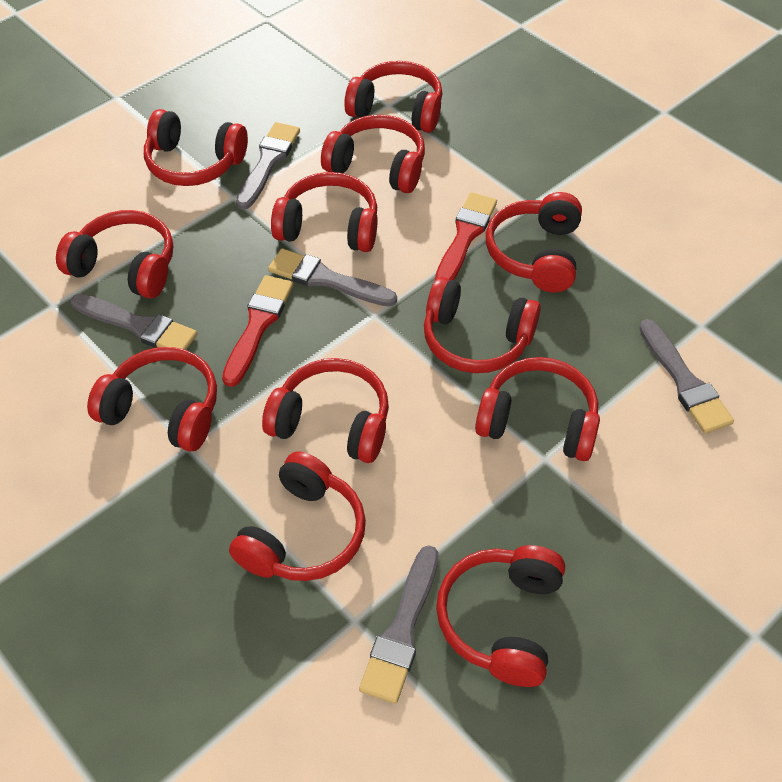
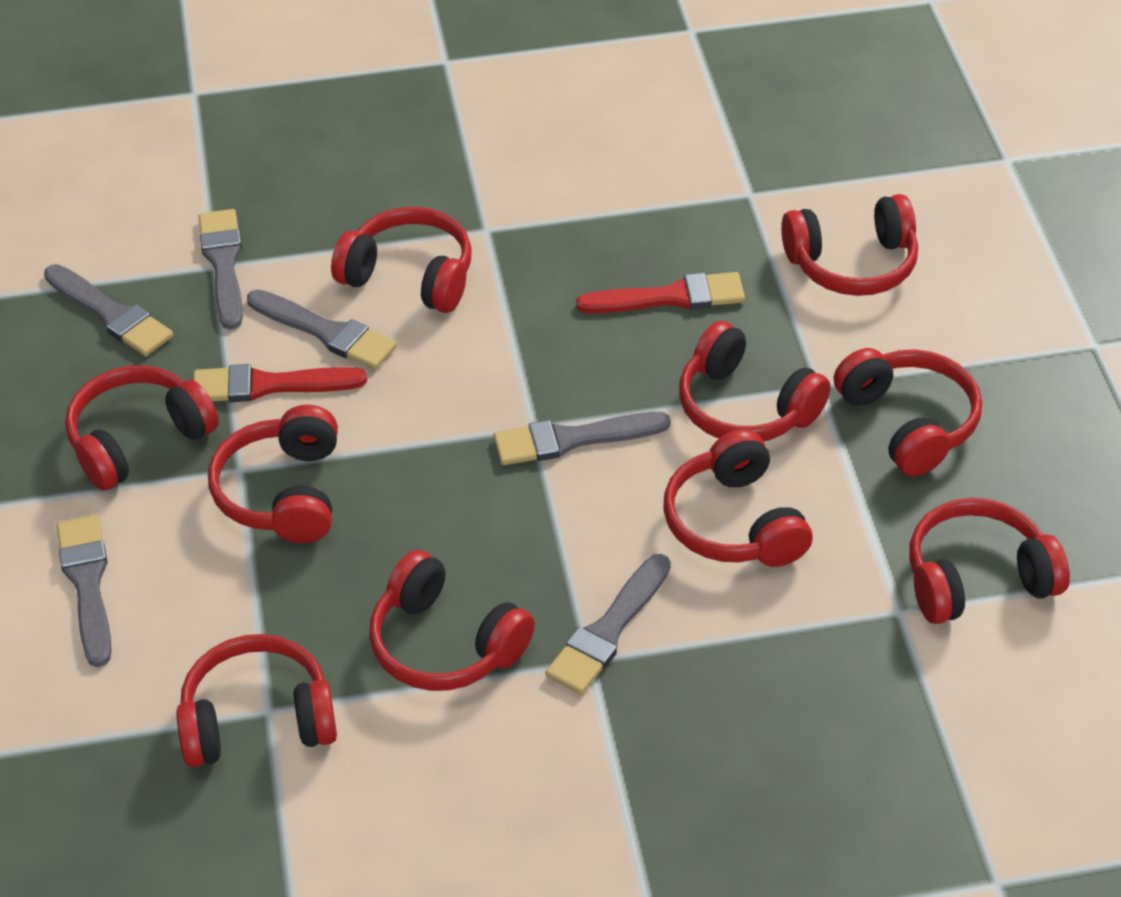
grey brush: [71,294,197,350] [236,122,300,210] [268,248,397,307] [359,545,439,704] [639,319,734,434] = 5 -> [44,264,173,356] [56,515,112,667] [198,209,243,330] [247,289,397,369] [493,412,670,465] [546,554,671,694] = 6
red headphones: [56,210,173,298] [87,347,217,452] [144,109,248,186] [229,451,366,581] [262,358,389,463] [271,172,378,252] [321,115,425,193] [344,61,442,133] [424,277,541,373] [436,545,565,687] [475,357,600,461] [486,192,582,292] = 12 -> [65,365,219,491] [176,634,337,767] [208,405,338,543] [331,207,472,313] [369,550,535,691] [663,429,813,567] [679,321,831,441] [781,194,918,296] [834,348,982,476] [909,498,1070,624] = 10

